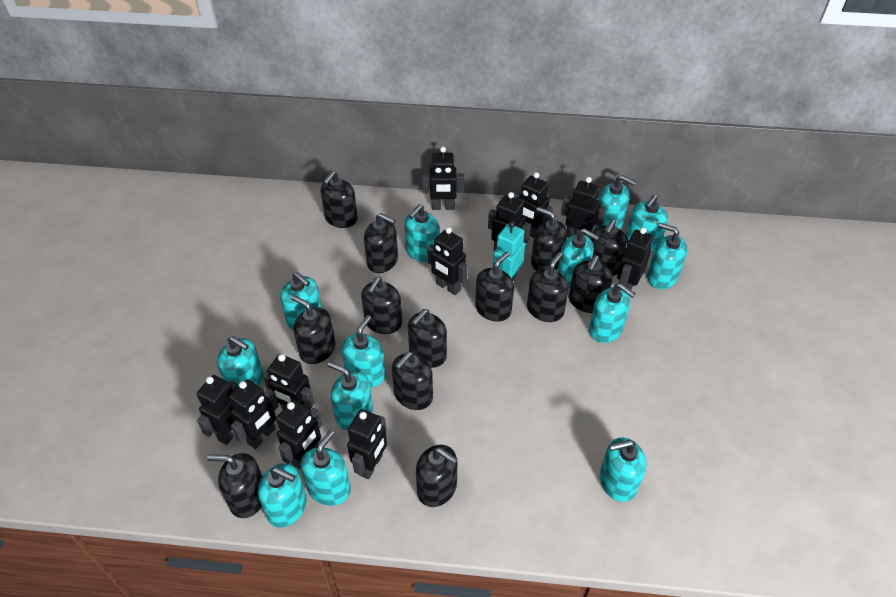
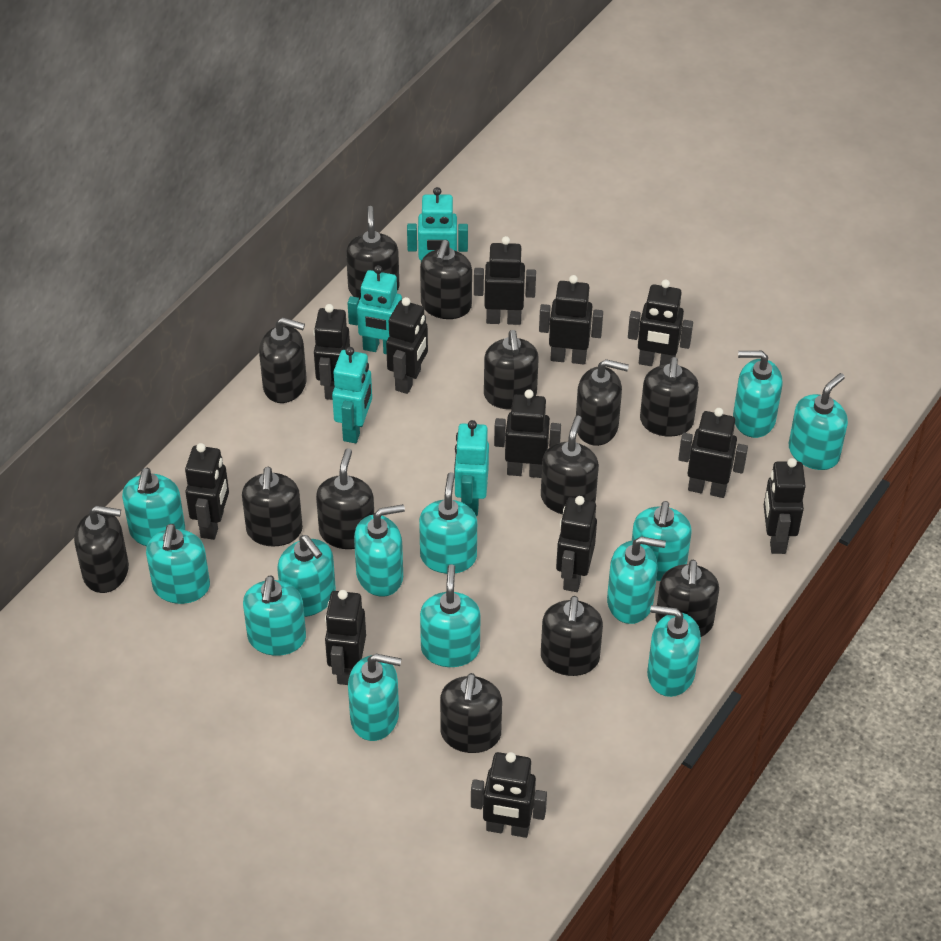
black robot: [197,375,238,445] [229,379,279,449] [263,354,315,410] [276,399,323,470] [347,409,387,479] [422,147,464,210] [427,227,467,295] [488,192,531,251] [513,172,553,238] [561,177,606,238] [617,227,653,290] = 11 -> [185,443,229,540] [313,304,350,400] [325,590,366,685] [386,297,428,394] [471,752,547,838] [474,236,536,325] [494,389,561,478] [539,275,603,364] [556,496,597,592] [628,280,693,366] [678,408,748,498] [764,458,806,554] = 12
turquoise robot: [493,221,525,280] = 1 -> [332,347,372,443] [348,265,402,354] [407,187,468,261] [454,420,489,516] = 4

